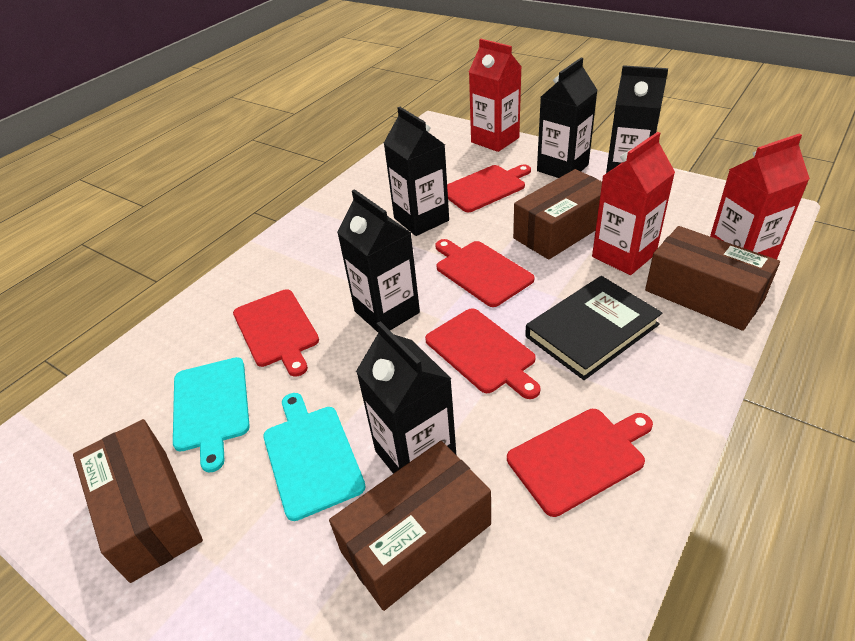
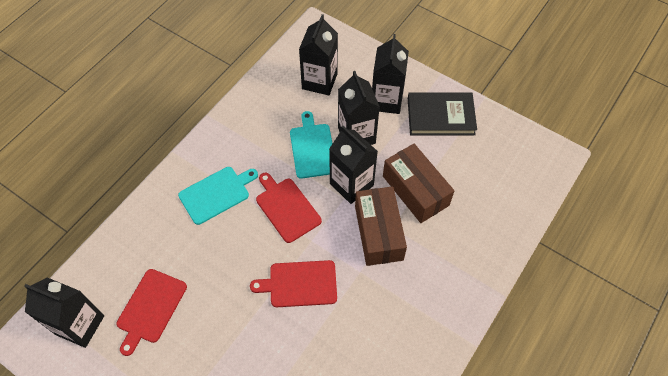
brown box: [73,419,203,583] [329,441,491,611] [513,169,602,260] [645,226,780,331] = 4 -> [355,186,407,266] [383,144,454,223] = 2
red carton: [469,39,521,152] [592,132,675,275] [710,134,810,259] = 3 -> none = 0
red cutting board: [233,289,319,377] [425,308,541,399] [435,239,535,307] [447,165,531,212] [507,409,653,517] = 5 -> [116,269,187,356] [250,260,337,307] [256,173,322,243] = 3

